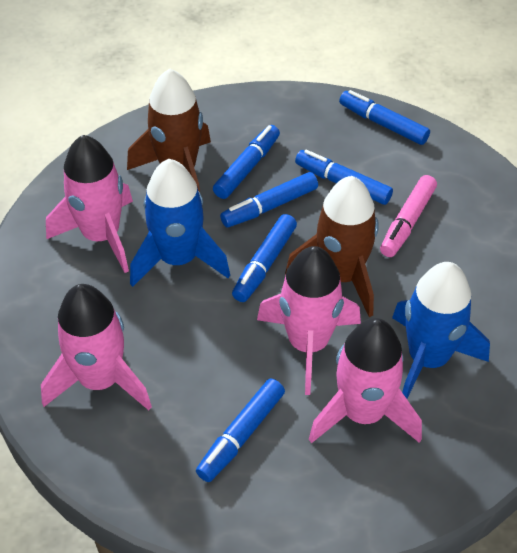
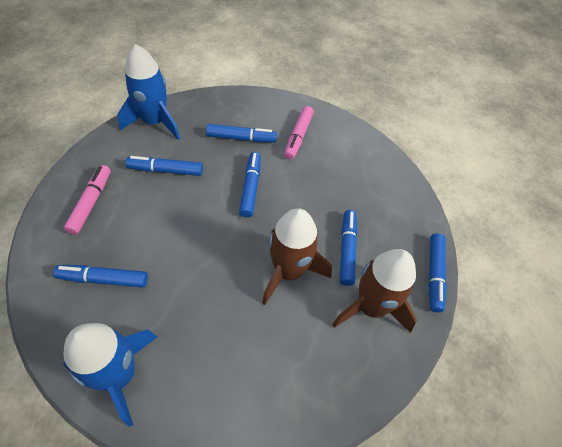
pink marker: [380,175,437,257] = 1 -> [64,165,111,235] [284,106,314,160] = 2
pink rocket: [41,284,152,410] [46,135,133,273] [257,246,361,395] [309,318,422,443] = 4 -> none = 0

